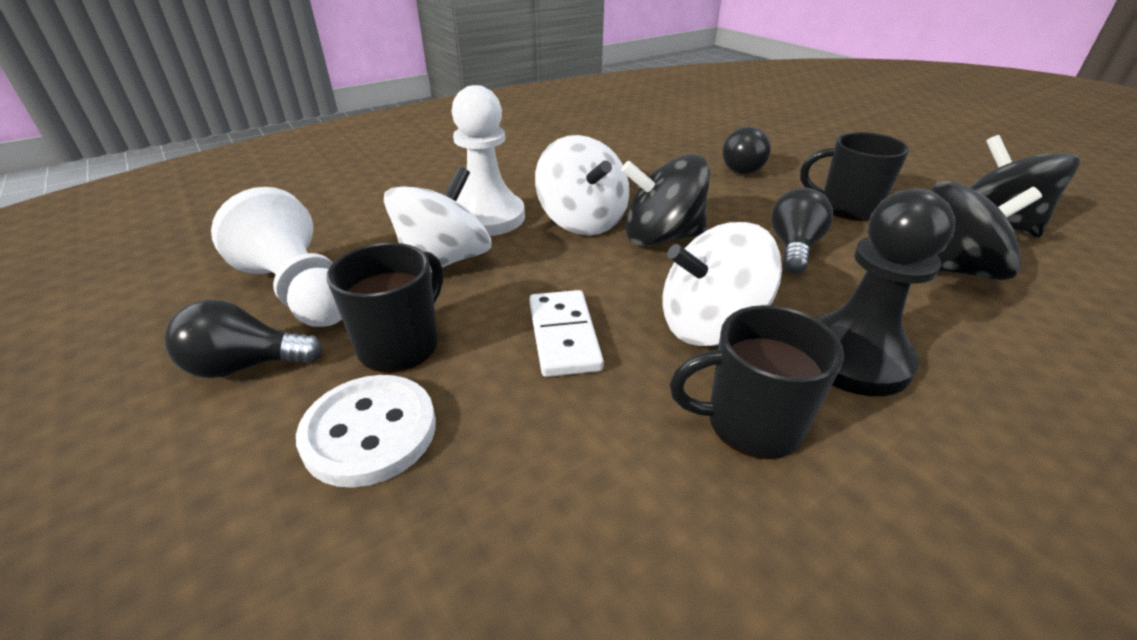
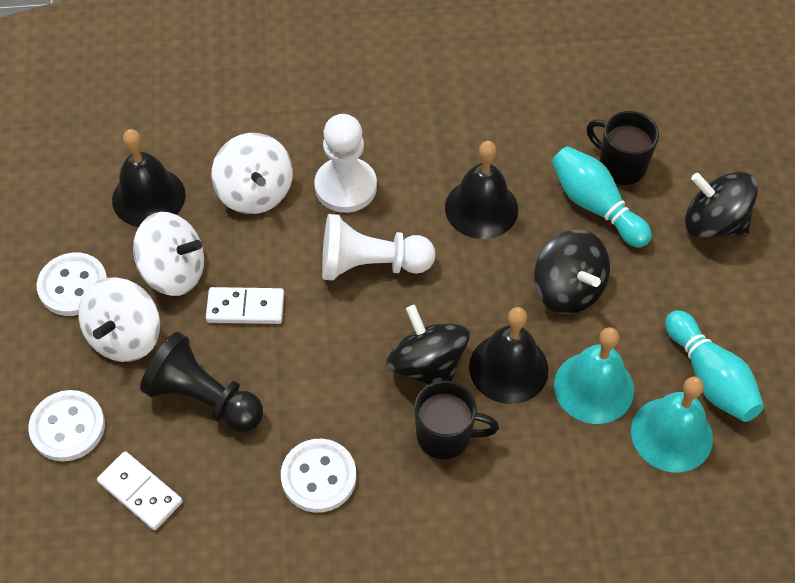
black bell: none = 0 -> [112,129,186,227] [445,141,518,239] [469,307,549,404] = 3
black light bulb: [165,299,323,378] [723,126,770,175] [771,188,833,274] = 3 -> none = 0
black mug: [327,243,443,373] [670,305,844,459] [800,132,909,221] = 3 -> [414,381,499,459] [587,111,659,185] = 2
turquoise bell: none = 0 -> [554,327,634,424] [631,377,713,472] = 2
turquoise bowling pin: none = 0 -> [552,146,652,248] [665,310,764,422] = 2
white button: [296,375,436,488] = 1 -> [28,390,105,461] [36,253,108,316] [281,439,356,513] = 3
white domino: [529,290,604,377] = 1 -> [97,451,183,530] [206,287,284,324] = 2

